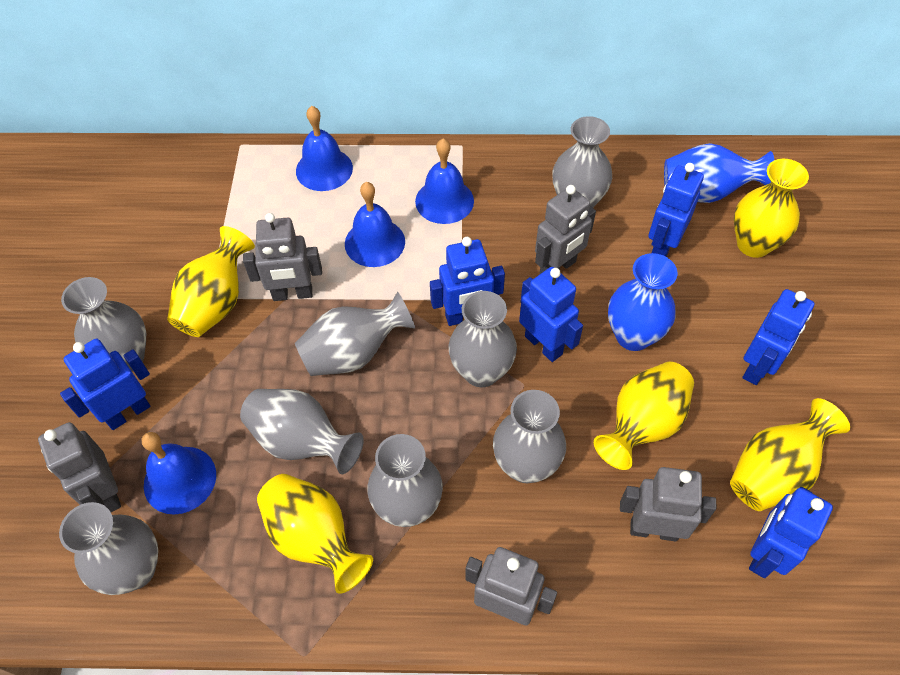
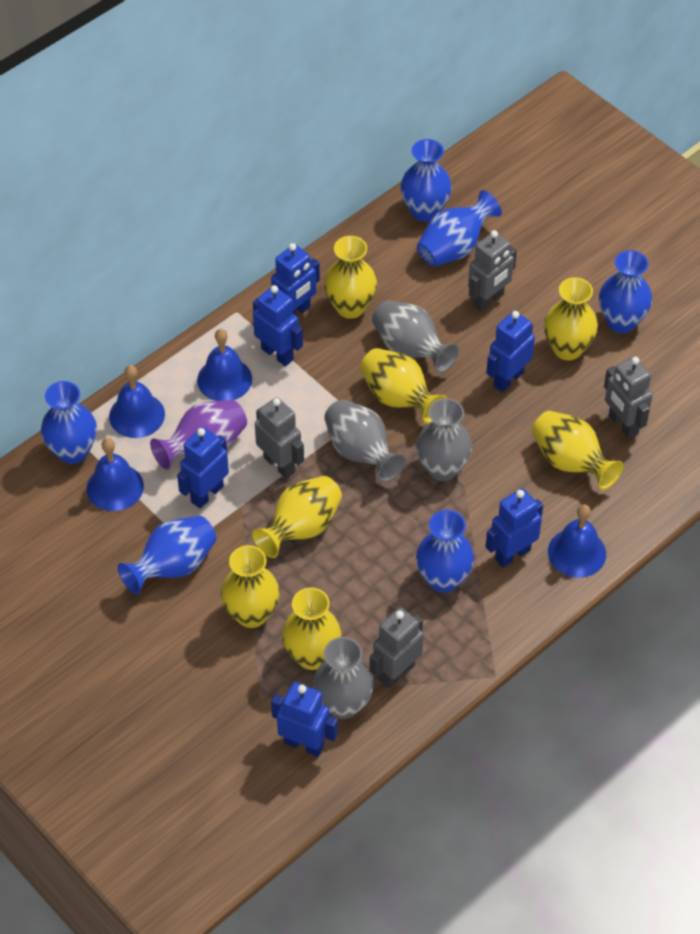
blue vase: [608,253,677,351] [664,143,774,203] = 2 -> [41,381,97,464] [118,516,216,594] [401,139,452,222] [416,510,474,593] [417,190,502,267] [599,250,652,333] = 6
grey robot: [38,422,121,512] [243,213,322,301] [465,547,557,626] [535,185,596,274] [620,467,716,542] = 5 -> [255,397,304,479] [370,607,424,688] [468,230,517,312] [604,356,653,438] = 4
grey vase: [59,502,158,595] [61,277,146,371] [240,389,364,474] [295,292,415,376] [367,434,443,527] [449,291,517,387] [493,390,566,483] [552,116,612,208] = 8 -> [313,637,374,719] [324,399,406,482] [372,300,459,373] [416,398,472,481] = 4
purple vase: none = 0 -> [150,400,247,470] = 1
yellow vase: [167,226,255,337] [257,474,373,594] [594,362,694,470] [730,398,850,511] [734,159,809,258] = 5 -> [221,545,280,628] [252,476,342,558] [282,587,341,670] [324,236,377,319] [360,348,447,424] [532,411,623,490] [544,277,598,360] = 7

